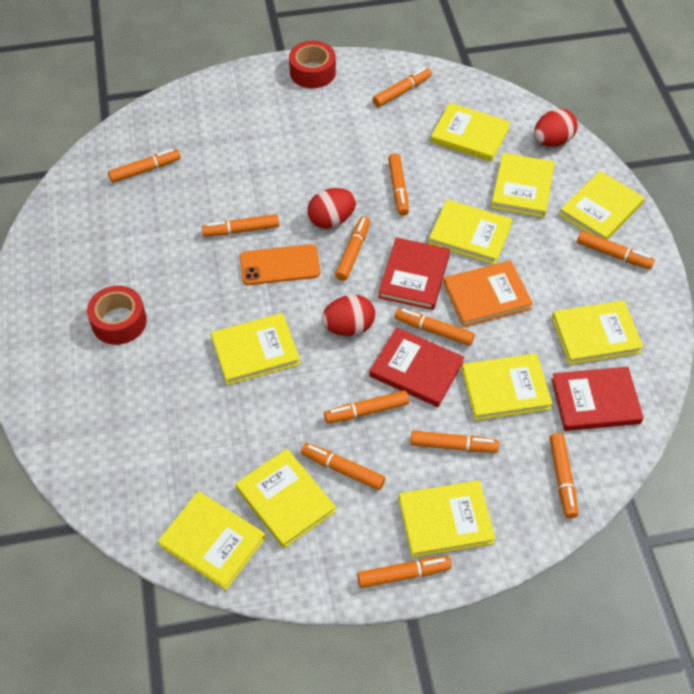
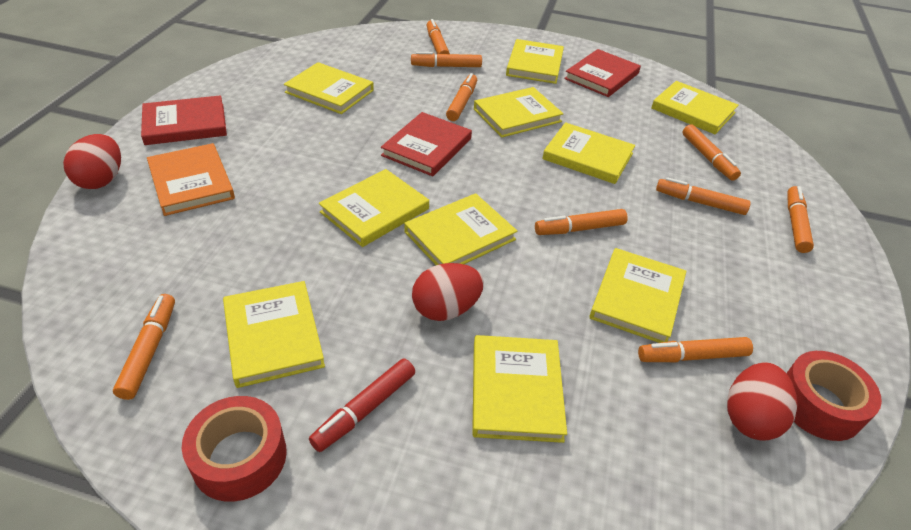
orange marker: [108,149,181,183] [202,214,279,236] [301,443,385,490] [324,390,409,423] [335,216,370,281] [357,556,452,588] [373,68,432,107] [388,153,409,216] [395,308,475,346] [410,431,499,452] [549,433,578,518] [577,231,655,269] = 12 -> [113,294,175,400] [411,52,482,67] [427,19,450,54] [446,73,477,121] [535,209,628,235] [638,337,753,362] [656,177,751,215] [683,124,741,181] [787,186,814,253] = 9
orange phone: [240,244,320,285] = 1 -> none = 0
red marker: none = 0 -> [309,358,415,452] = 1

